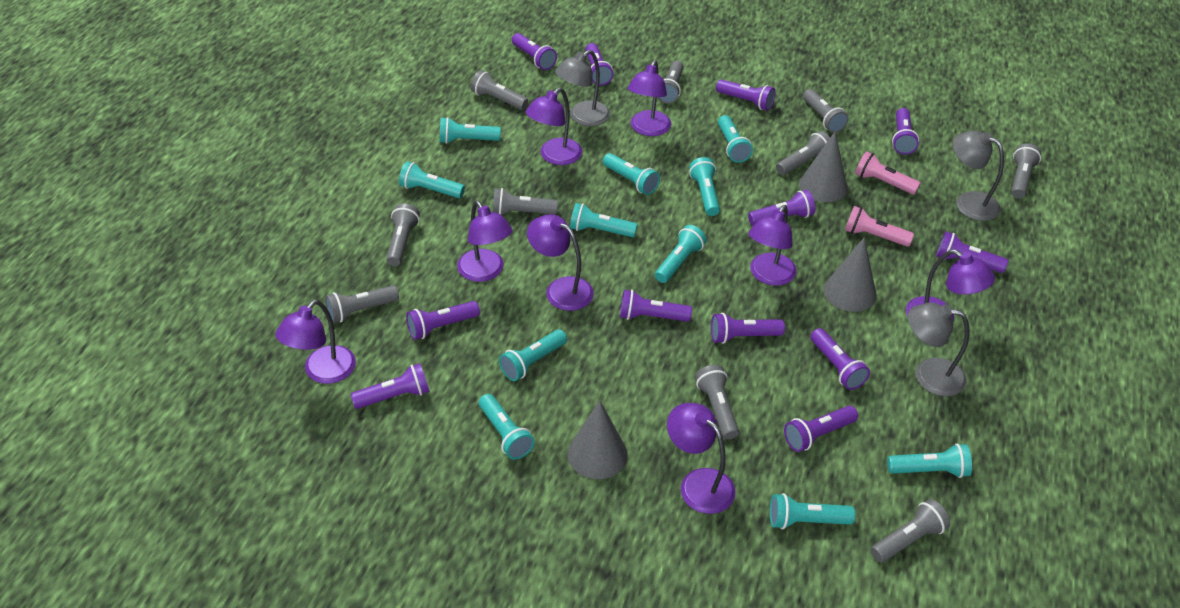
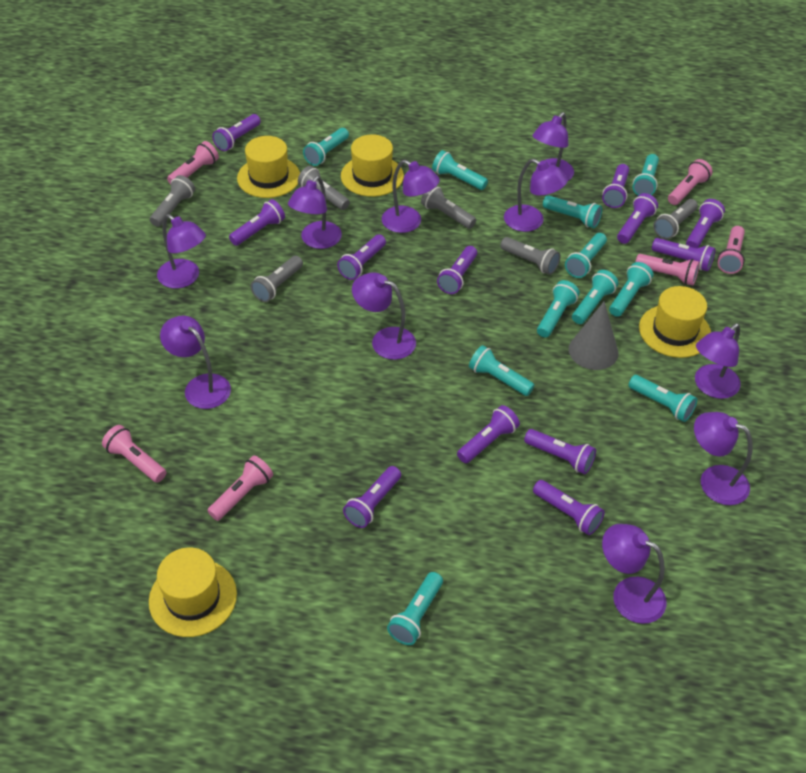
grey cone: [568,400,628,479] [799,132,848,202] [823,238,877,312] = 3 -> [569,301,619,370] = 1
grey flashlight: [325,285,399,323] [386,203,420,266] [470,70,528,110] [493,188,558,215] [657,61,684,104] [695,365,739,439] [776,131,830,175] [803,89,848,133] [871,499,950,563] [1011,143,1041,199] = 10 -> [150,175,195,227] [251,256,303,302] [298,166,350,210] [421,186,476,229] [500,237,560,275] [653,199,698,239] = 6
grey lamp: [555,50,610,126] [908,303,969,396] [953,130,1004,221] = 3 -> none = 0
pink flashlight: [845,206,914,247] [855,151,921,195] = 2 -> [102,425,166,483] [167,141,219,184] [208,456,273,521] [636,254,700,285] [668,159,713,205] [718,226,745,274] = 6
purple lamp: [275,300,356,384] [457,201,512,282] [526,88,582,165] [527,214,594,311] [628,60,671,136] [667,403,735,514] [748,205,797,286] [906,250,995,321] = 8 -> [157,214,206,288] [160,316,231,409] [288,176,342,249] [352,273,416,360] [382,160,440,233] [504,159,568,232] [532,112,574,181] [602,524,666,624] [694,412,752,505] [695,323,741,399] = 10
yellow hat: none = 0 -> [149,548,237,637] [237,136,300,198] [341,134,404,197] [639,286,711,358] = 4

